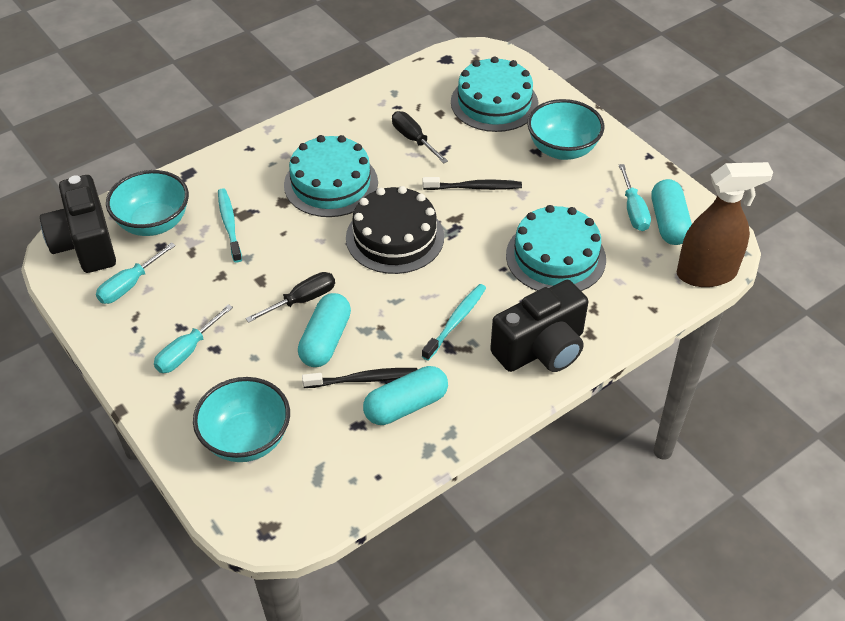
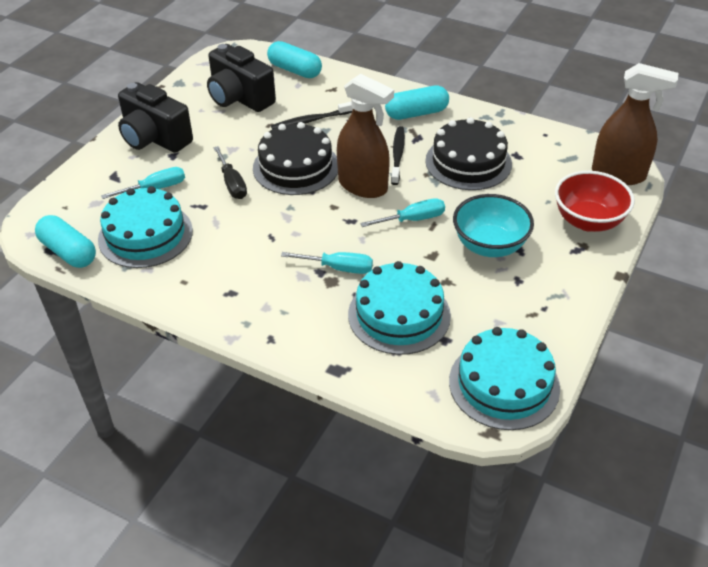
black cake: [346,186,444,274] = 1 -> [253,122,338,195] [425,117,512,190] = 2
black screwdriver: [245,272,335,323] [392,111,448,163] = 2 -> [213,146,247,199] = 1
brown spray bottle: [677,162,773,287] = 1 -> [337,74,394,198] [592,63,678,185] = 2
red bowl: none = 0 -> [555,171,635,232] = 1
turquoise bowl: [106,170,189,236] [193,377,290,462] [527,99,604,160] = 3 -> [453,194,534,257] = 1
turquoise toothbrush: [218,188,242,263] [422,284,486,361] = 2 -> none = 0

